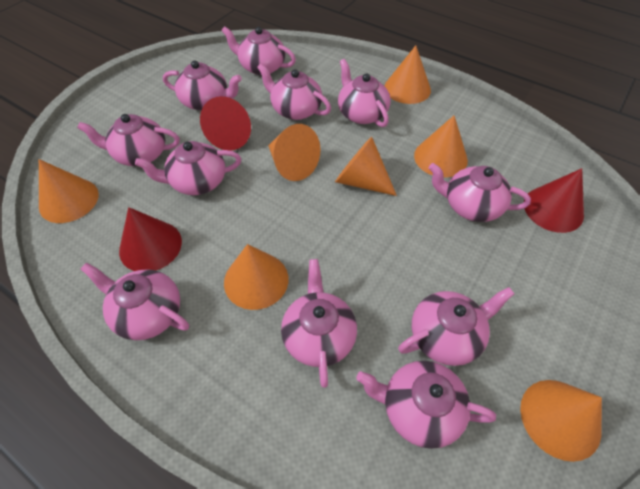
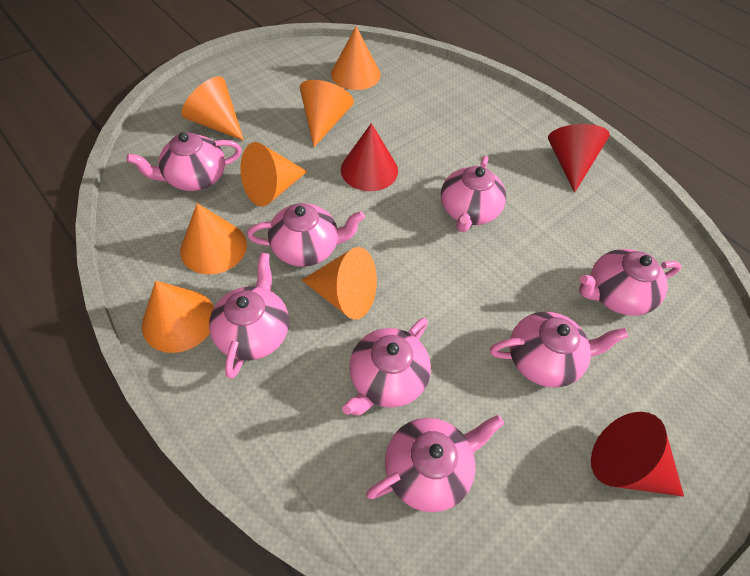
pink teapot: [77,114,180,166] [81,263,189,340] [135,141,241,195] [163,60,242,111] [221,26,296,75] [257,63,331,120] [281,259,357,388] [338,59,391,127] [356,361,496,449] [398,287,514,366] [429,163,531,222] = 11 -> [126,132,242,191] [209,253,289,379] [247,203,365,267] [342,318,431,415] [366,415,504,512] [441,156,506,232] [490,312,629,388] [579,249,681,316] = 8

